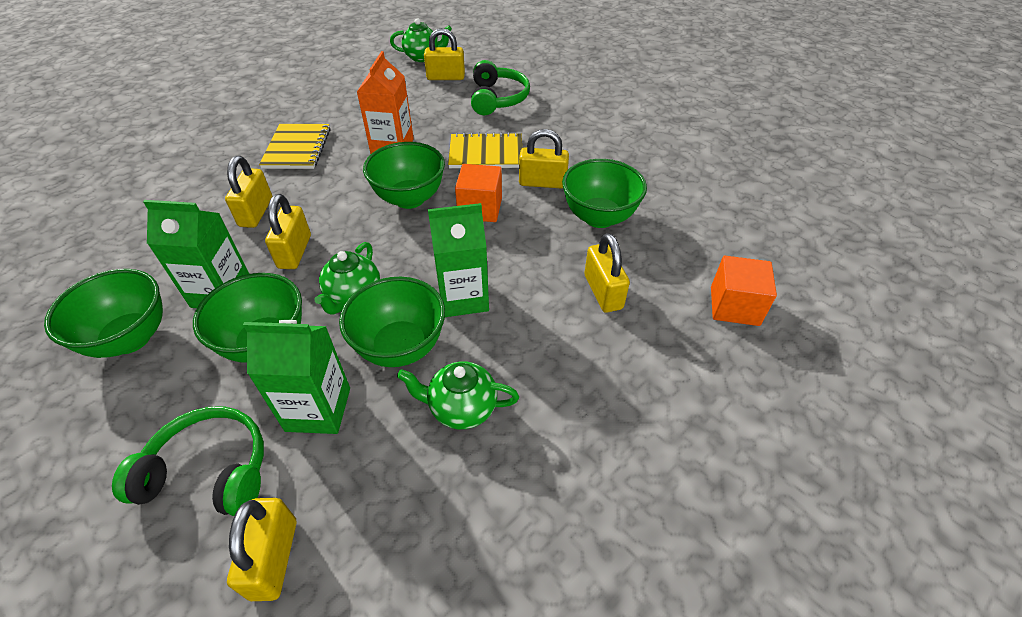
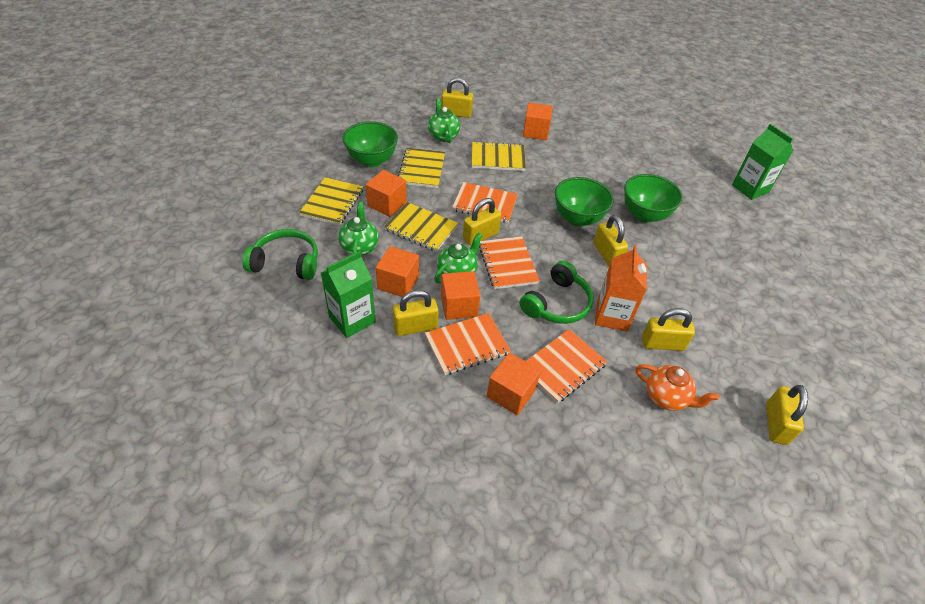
green bowl: [44,269,163,358] [193,273,302,363] [339,277,445,367] [363,142,445,209] [562,159,647,228] = 5 -> [343,121,398,167] [555,177,614,227] [624,174,683,223] = 3
green carton: [143,200,249,308] [243,320,350,434] [428,203,489,317] = 3 -> [321,251,376,338] [732,124,794,200] = 2
orange cube: [455,164,502,222] [711,256,777,326] = 2 -> [366,170,407,217] [376,246,419,297] [441,271,481,320] [487,352,541,415] [523,103,553,140] = 5
orange notebook: none = 0 -> [425,313,511,375] [452,182,518,223] [479,236,540,289] [526,329,608,403] = 4
orange teapot: none = 0 -> [636,364,719,411] = 1
yellow notebook: [259,124,331,169] [448,132,522,168] = 2 -> [299,177,363,226] [384,202,458,252] [398,148,445,188] [472,141,526,171] = 4

